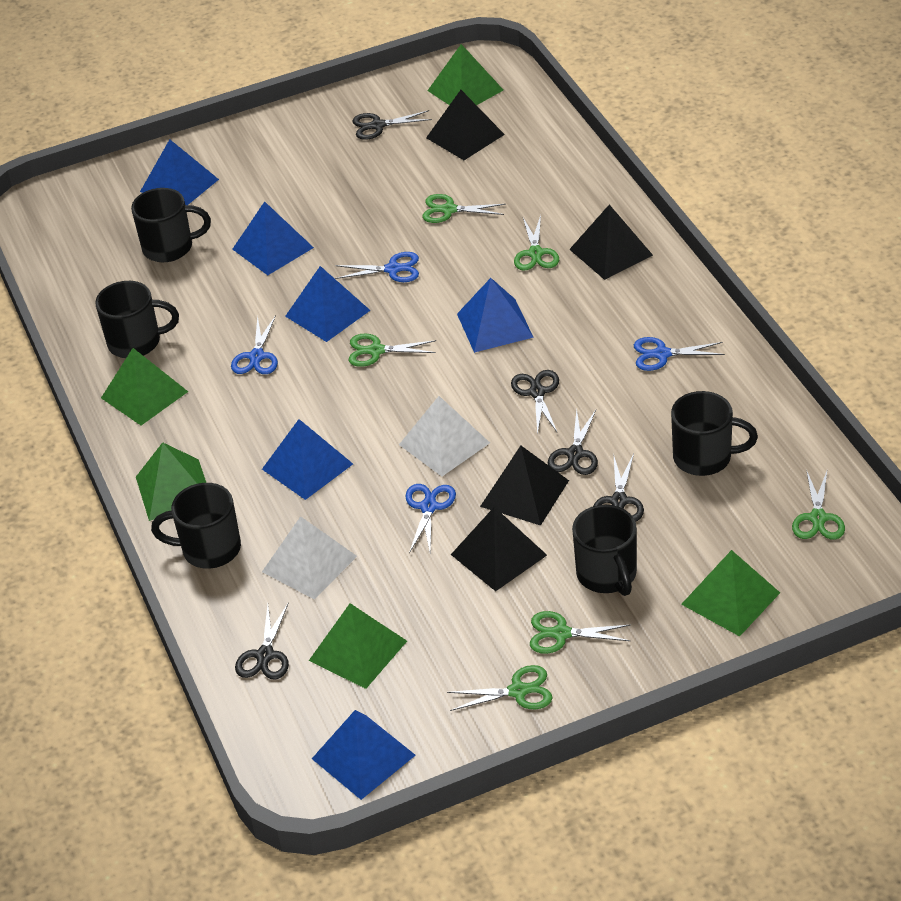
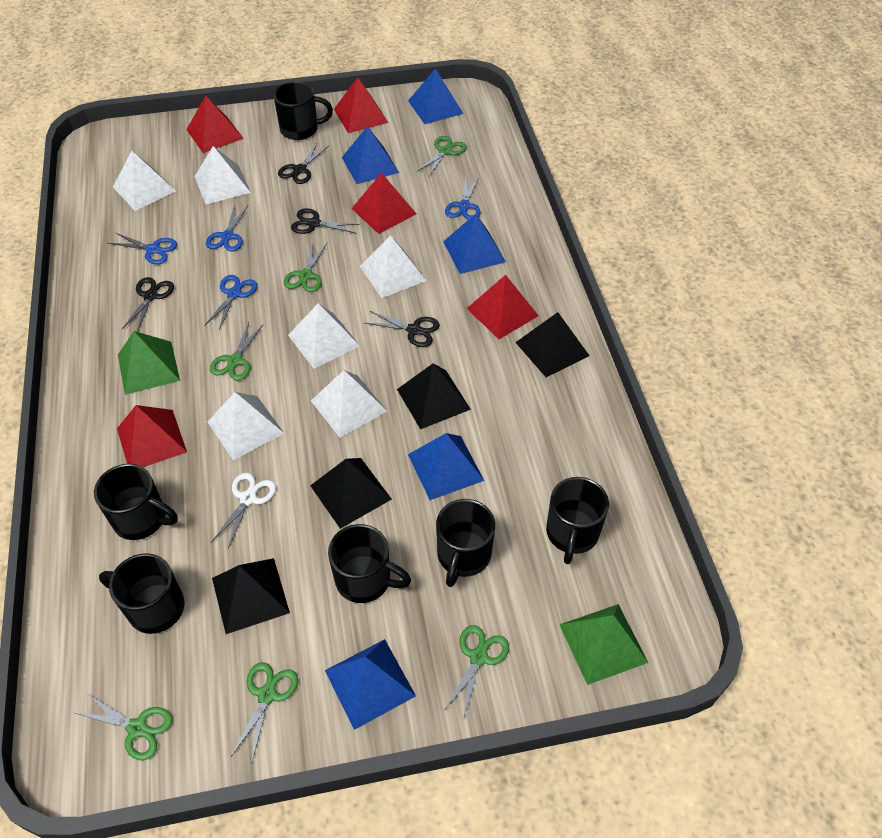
black mug: [95,281,179,358] [131,188,211,262] [151,483,241,569] [572,505,637,596] [671,391,758,476] = 5 -> [94,464,178,540] [99,554,185,634] [273,82,333,140] [328,524,411,603] [436,499,495,587] [546,477,609,564] = 6
black scissors: [235,602,289,679] [352,110,432,140] [511,370,559,435] [548,409,598,475] [594,454,644,522] = 5 -> [122,277,174,332] [278,143,329,184] [291,208,361,234] [365,311,440,347] = 4
blue pyramid: [140,139,219,205] [232,201,314,275] [262,419,353,500] [285,266,370,342] [312,710,416,800] [457,278,534,353] = 6 -> [325,639,416,730] [342,126,399,184] [408,69,464,124] [408,433,484,500] [443,214,506,274] = 5
green pyramid: [101,348,188,425] [136,442,206,521] [309,603,407,689] [427,44,503,105] [681,550,780,636] = 5 -> [118,331,180,395] [560,604,648,685] = 2
red pyramid: none = 0 -> [117,405,187,467] [186,96,244,153] [334,77,388,133] [351,173,416,234] [467,275,539,339] = 5
white pyramid: [262,516,357,600] [399,396,490,476] = 2 -> [113,151,176,211] [195,146,251,204] [208,392,284,460] [288,303,360,369] [311,370,387,437] [360,236,426,298] = 6
white scissors: none = 0 -> [211,473,276,548] = 1

